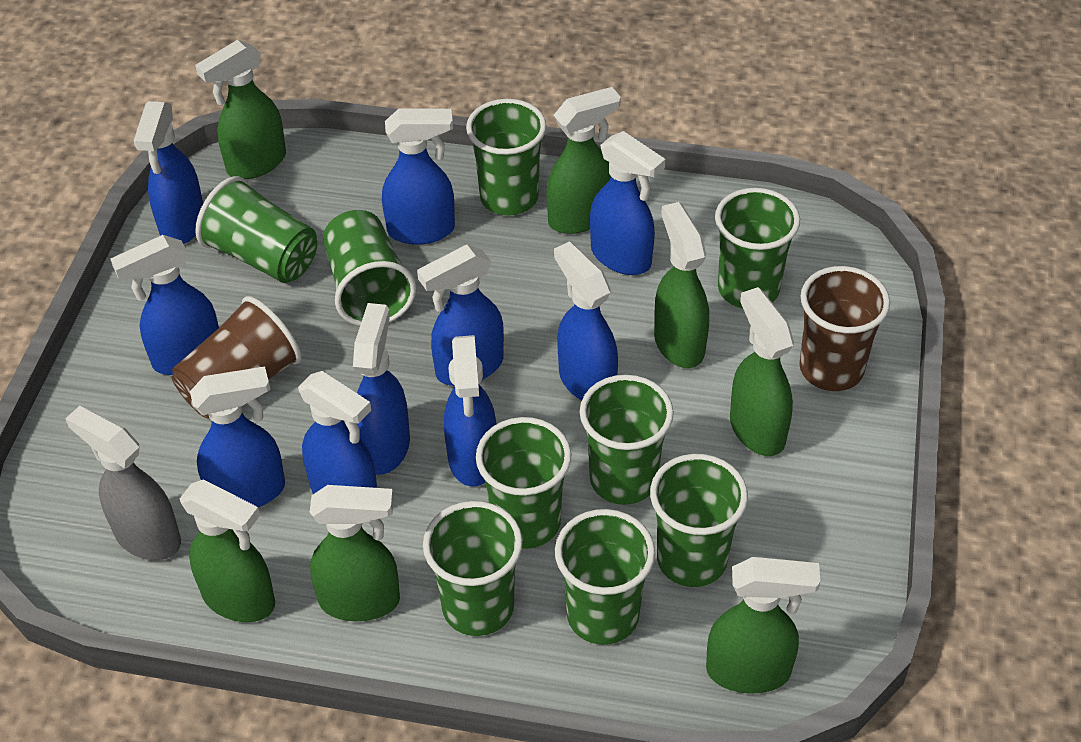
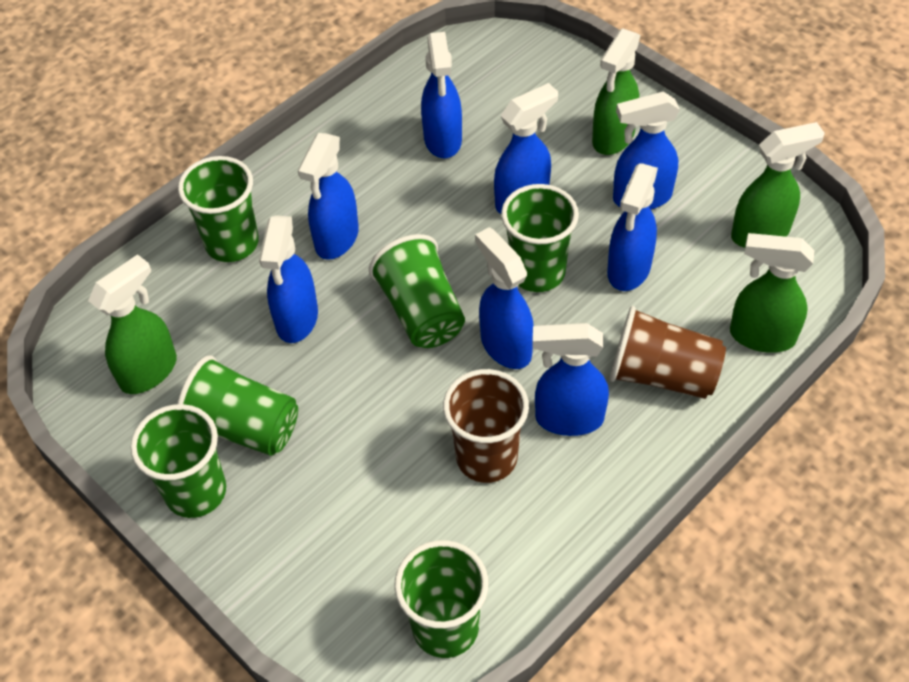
blue spray bottle: [110,235,219,375] [134,101,203,244] [190,366,285,507] [298,371,377,494] [353,303,410,475] [382,108,455,245] [417,245,504,386] [444,335,496,487] [554,241,618,400] [590,131,665,275] = 10 -> [259,215,318,343] [298,133,359,260] [421,32,462,158] [475,227,534,369] [494,83,558,214] [533,323,609,436] [607,163,658,291] [613,92,680,209] = 8
green cup: [195,176,317,283] [323,210,416,326] [423,501,523,636] [466,99,547,215] [476,417,571,549] [555,509,655,645] [580,375,674,505] [650,454,748,587] [715,188,800,308] = 9 -> [131,404,226,518] [177,355,298,456] [178,156,259,262] [369,234,465,348] [394,540,488,658] [501,184,579,292] = 6
green spray bottle: [180,479,275,622] [195,40,286,179] [310,485,400,621] [547,87,621,234] [654,202,709,368] [706,557,820,694] [730,287,794,456] = 7 -> [88,254,177,394] [592,28,640,155] [730,233,814,352] [731,122,825,248] = 4
grey spray bottle: [65,406,181,560] = 1 -> none = 0

